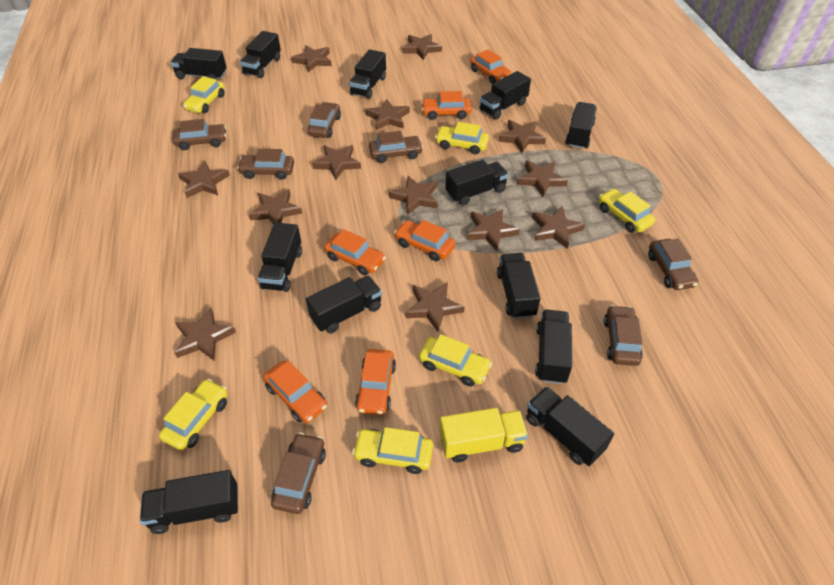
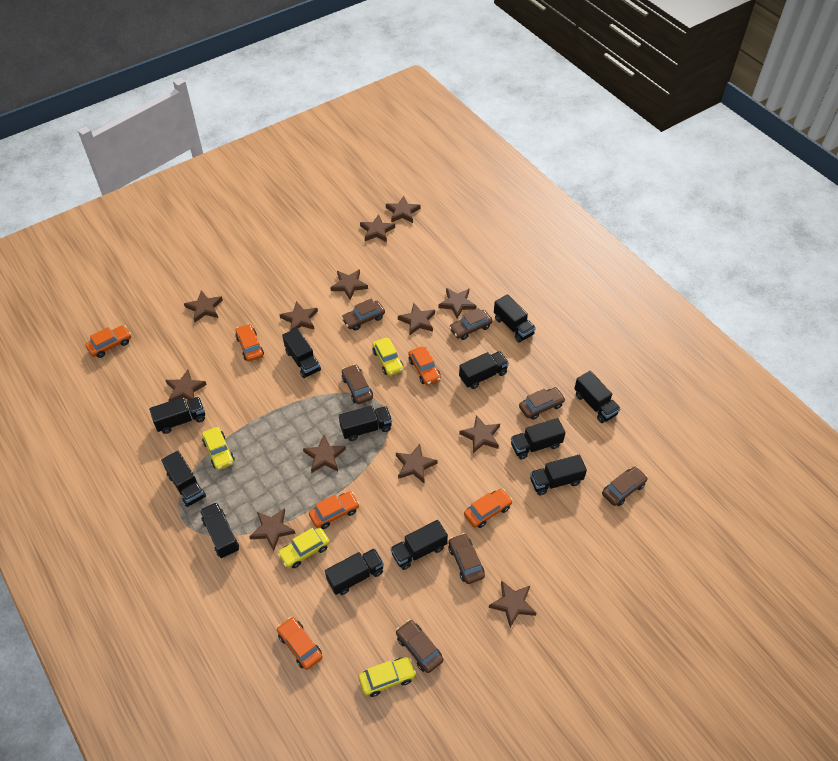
yellow car: [159,379,228,451] [183,76,225,113] [352,427,433,474] [419,334,492,387] [435,122,489,154] [599,189,655,233] = 6 -> [202,427,235,470] [278,527,330,568] [359,657,416,697] [372,338,404,376] = 4
yellow truck: [440,408,528,462] = 1 -> none = 0

